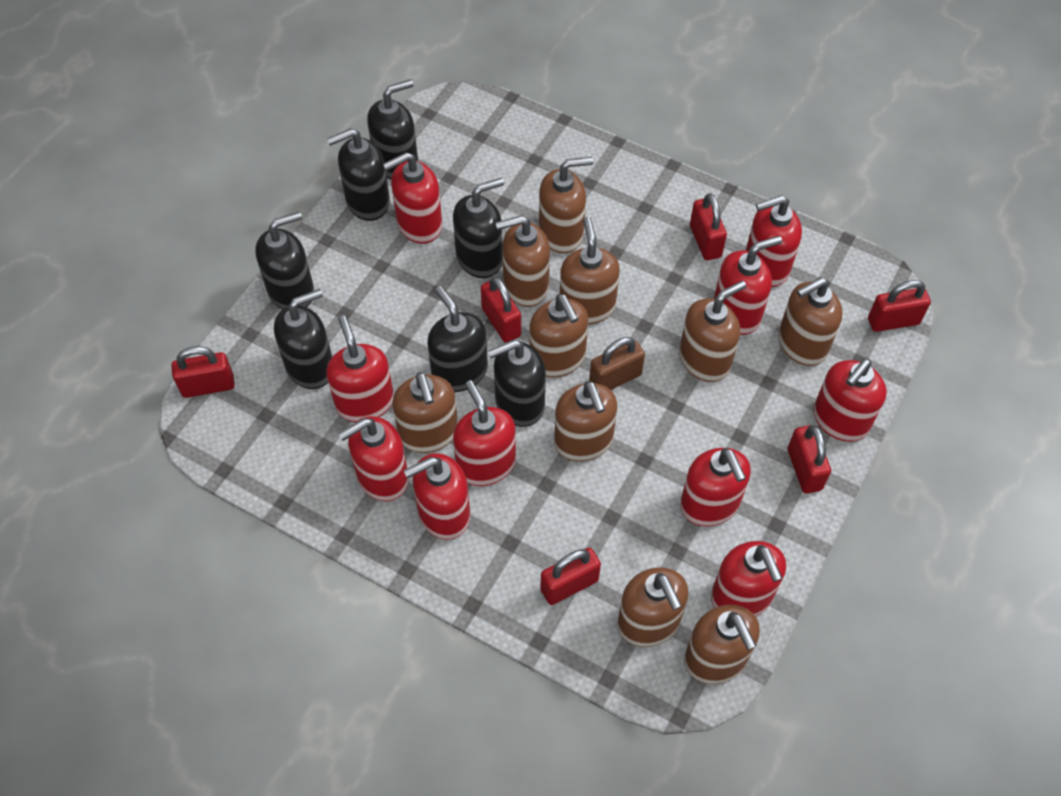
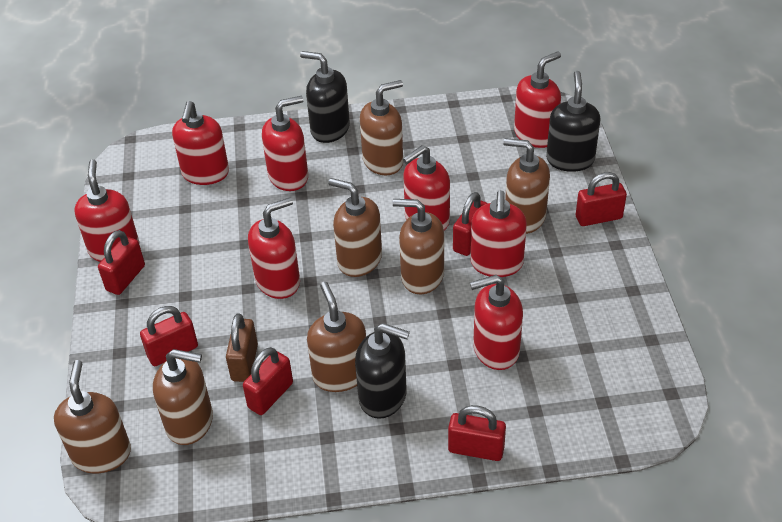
black soap dispenser: [255,211,314,309] [274,289,332,389] [327,128,390,221] [367,79,418,180] [427,286,488,392] [453,178,504,278] [488,340,546,427] = 7 -> [300,51,350,143] [355,323,410,419] [546,71,600,172] = 3
brown soap dispenser: [392,372,458,453] [495,215,550,307] [530,294,588,378] [539,157,594,253] [554,381,617,462] [560,217,620,325] [617,567,689,647] [679,281,746,382] [684,605,760,684] [778,278,843,366] = 10 -> [54,360,131,474] [153,349,213,445] [307,282,366,392] [328,178,382,277] [360,80,403,175] [392,199,444,294] [503,138,550,234] = 7
red soap dispenser: [326,316,394,422] [338,416,409,501] [383,152,442,244] [403,453,470,540] [453,380,516,486] [680,448,751,527] [711,541,786,617] [714,236,782,335] [746,195,802,287] [813,359,887,442] = 10 -> [74,159,139,262] [172,101,229,185] [248,197,300,299] [262,96,308,191] [403,145,450,231] [470,275,523,370] [471,190,527,277] [514,51,561,148] = 8

